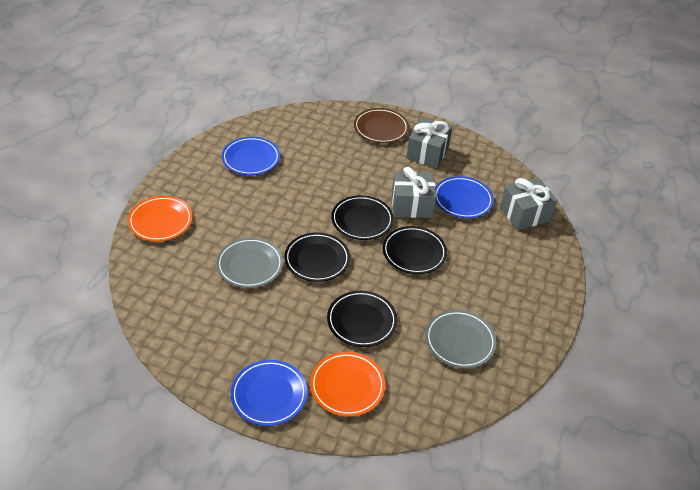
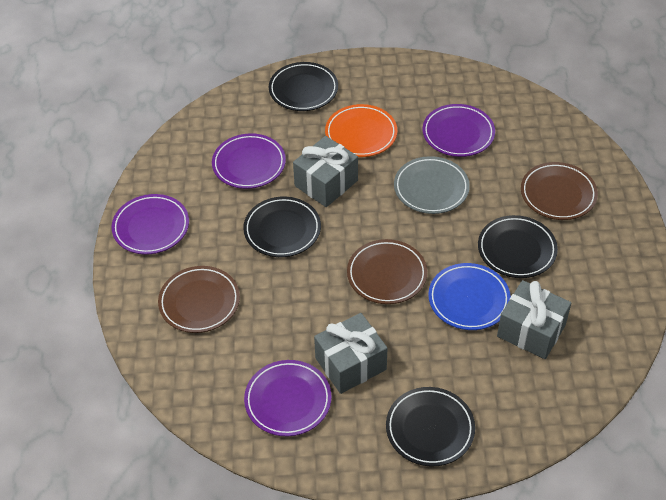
blue plate: [222,137,280,175] [231,360,308,426] [435,176,494,218] = 3 -> [428,263,511,330] = 1
brown plate: [354,108,409,143] = 1 -> [158,266,240,333] [347,239,427,304] [521,162,598,220] = 3
grey plate: [216,238,283,288] [425,310,497,368] = 2 -> [394,156,470,214] = 1
orange plate: [128,196,193,241] [310,352,386,417] = 2 -> [325,104,397,157] = 1
purple plate: none = 0 -> [112,194,189,254] [212,133,286,189] [244,360,332,436] [422,104,495,157] = 4

